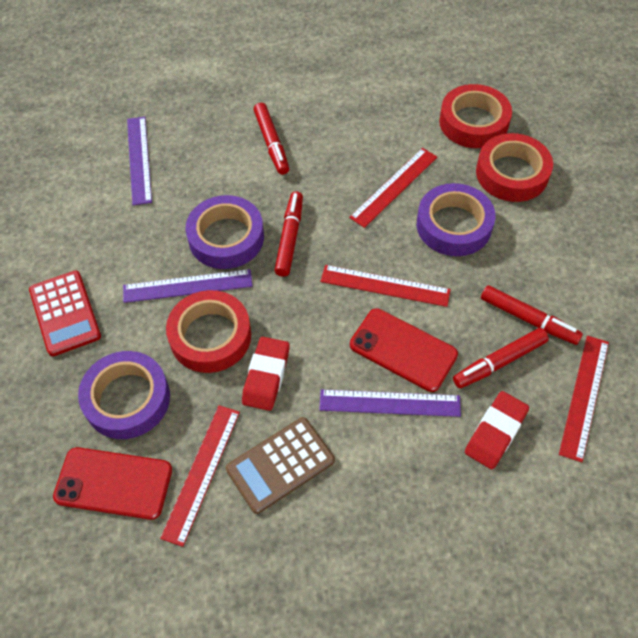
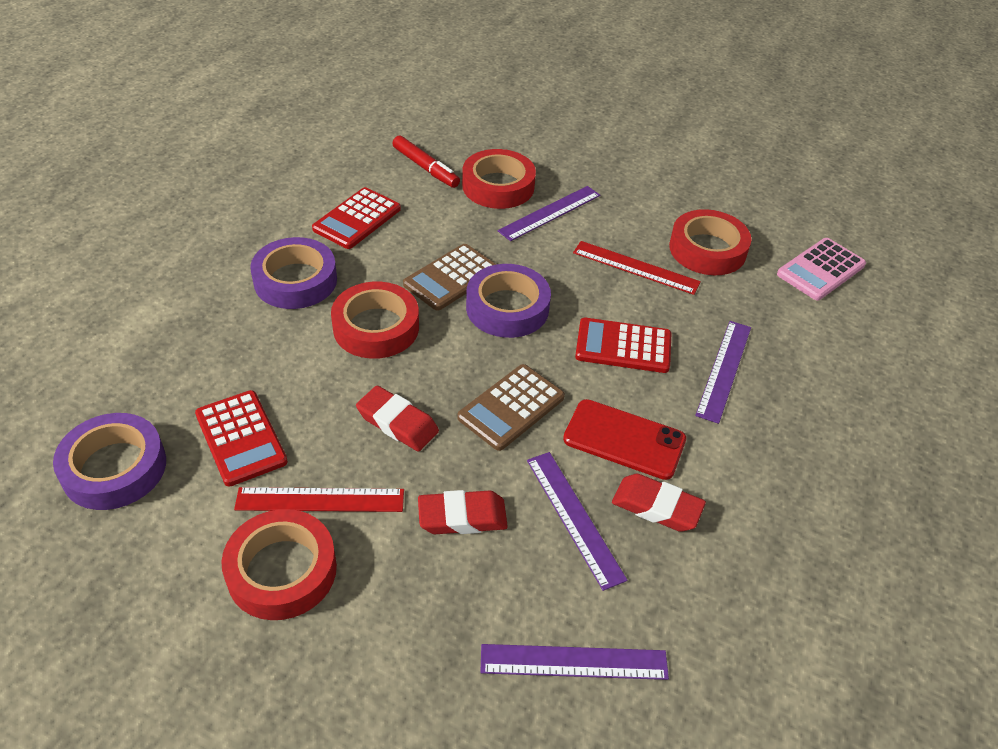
brown calculator: [226,417,335,514] = 1 -> [403,244,496,311] [457,364,565,451] = 2
pink calculator: none = 0 -> [777,238,866,300] = 1
purple ruler: [123,269,252,303] [127,117,152,205] [319,389,461,417] = 3 -> [480,644,669,680] [498,186,600,241] [527,452,628,591] [695,321,751,424] = 4
red calculator: [29,270,101,356] = 1 -> [195,390,288,487] [312,187,401,249] [575,318,671,373] = 3
red eraser: [242,337,290,411] [465,391,529,469] = 2 -> [356,386,439,452] [418,490,508,534] [612,474,706,532] = 3
red marker: [253,103,289,175] [274,191,303,277] [453,328,549,388] [481,285,583,345] = 4 -> [392,135,460,188] = 1
red phone: [53,447,172,520] [350,308,458,392] = 2 -> [563,399,686,480] = 1
red ruler: [160,405,240,547] [320,265,451,307] [349,148,437,228] [559,336,609,462] = 4 -> [234,487,404,512] [573,241,701,295] = 2
red tape: [166,290,251,373] [439,84,512,148] [476,133,553,202] = 3 -> [221,509,337,620] [331,282,419,359] [462,149,536,209] [669,209,752,275] = 4

